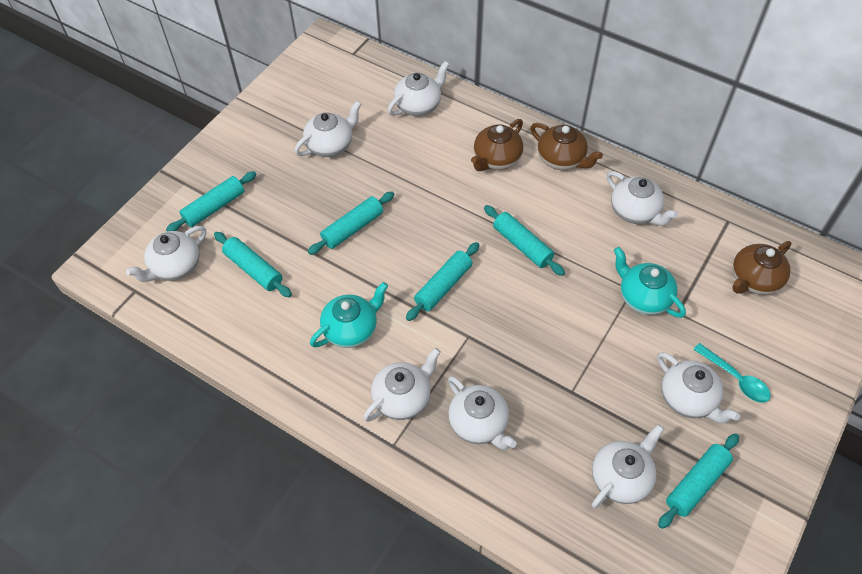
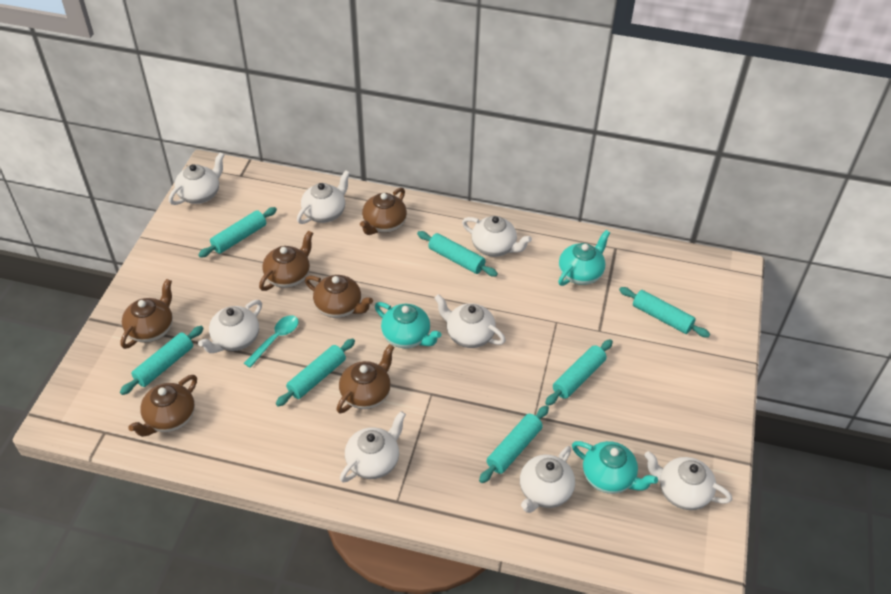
brown teapot: [471,119,523,171] [530,123,603,170] [733,241,792,295] = 3 -> [120,279,173,349] [128,375,197,437] [259,230,313,291] [305,275,373,318] [336,344,394,414] [360,187,407,235] = 6
turquoise rolling pin: [166,171,257,232] [214,232,292,297] [308,192,394,255] [406,242,480,321] [484,205,565,276] [658,433,739,529] = 6 -> [120,326,204,395] [198,207,277,258] [276,339,355,407] [417,231,498,276] [479,405,549,483] [545,339,613,406] [619,287,710,338] = 7
turquoise teapot: [310,282,388,348] [614,247,686,318] = 2 -> [375,302,442,348] [558,230,610,286] [572,441,658,494] = 3

